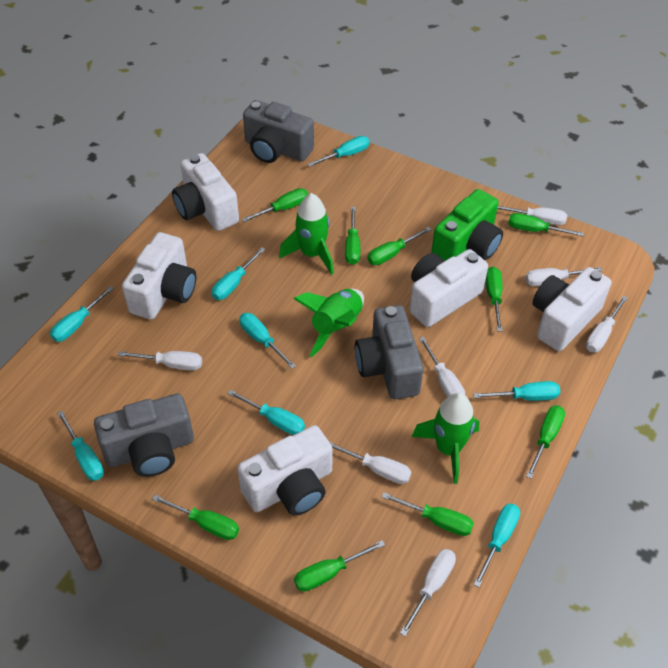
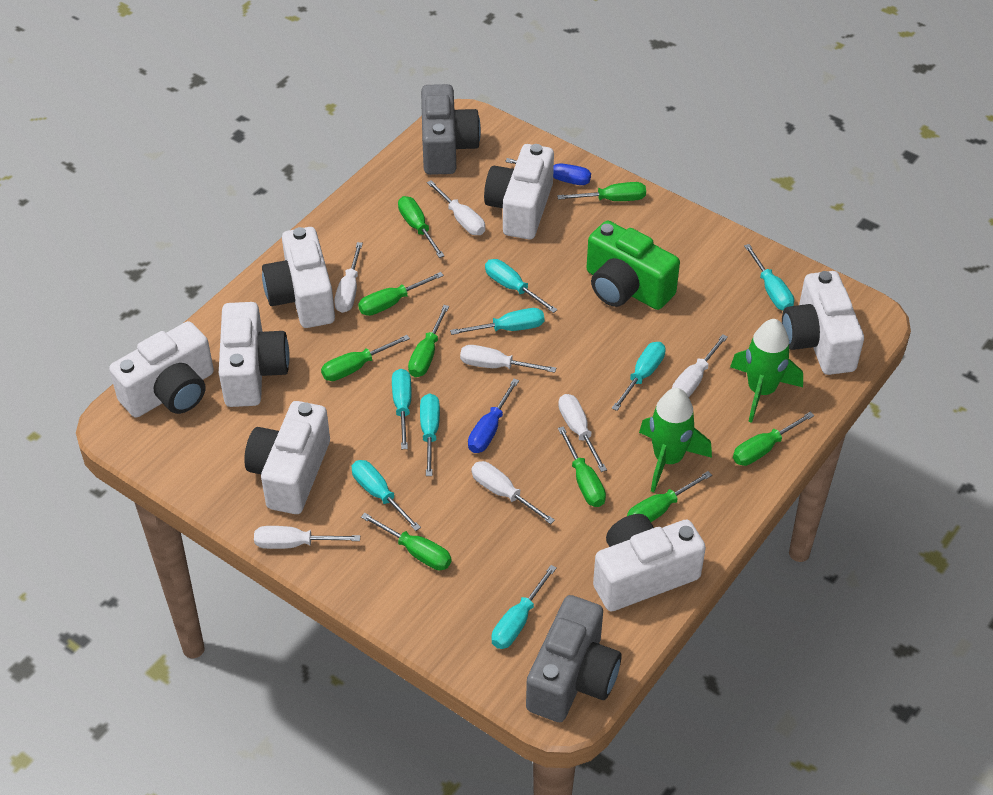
blue screwdriver: none = 0 -> [468,379,519,453] [505,158,591,185] = 2
green rocket: [279,193,334,275] [293,289,364,357] [412,393,480,484] = 3 -> [639,388,712,492] [730,319,803,423] = 2
grey camera: [94,393,194,477] [243,100,314,163] [355,305,423,399] = 3 -> [421,84,481,175] [526,595,622,722] = 2
white camera: [122,232,196,320] [172,153,239,231] [237,425,333,516] [410,249,488,327] [533,267,612,351] = 5 -> [109,321,214,418] [219,302,290,407] [244,401,330,514] [262,227,335,328] [484,144,554,239] [593,514,706,611] [782,271,864,375] = 7

